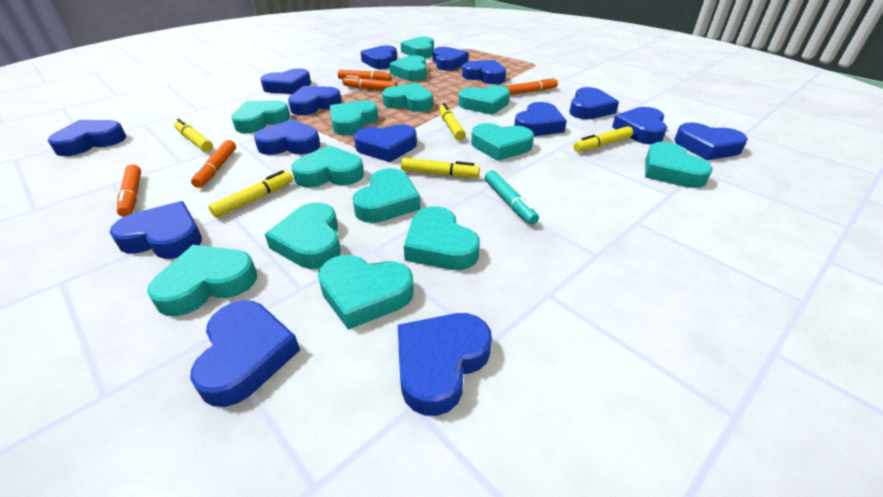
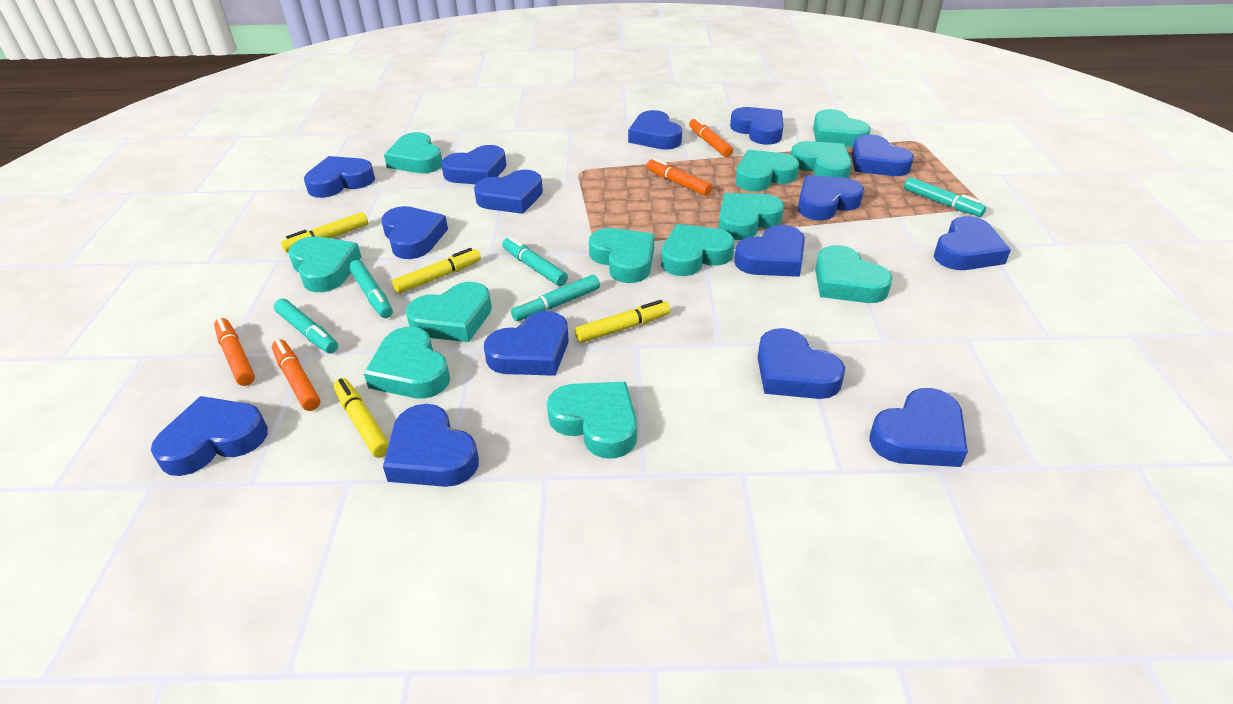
orange marker: [117,165,141,217] [191,140,236,188] [338,70,391,81] [343,75,397,90] [505,77,558,95] = 5 -> [214,318,255,386] [272,339,320,411] [647,158,712,196] [689,117,733,157] = 4
turquoise heart: [147,245,257,316] [231,100,290,133] [265,203,341,269] [291,145,364,187] [318,255,414,330] [329,100,378,135] [352,168,421,223] [382,83,433,112] [389,55,427,81] [401,37,434,58] [404,206,480,270] [459,85,510,115] [471,123,534,161] [645,142,713,188] = 14 -> [288,236,361,292] [364,327,450,398] [384,132,442,173] [406,282,492,342] [547,382,637,459] [589,228,655,283] [661,224,734,276] [718,193,784,240] [736,150,799,191] [791,141,852,178] [813,109,871,147] [815,245,893,303] = 12
turquoise marker: [485,170,539,225] = 1 -> [274,299,338,353] [349,260,393,318] [502,236,568,286] [511,275,600,321] [904,177,986,217] = 5
yellow marker: [174,119,213,152] [209,170,293,218] [401,158,480,178] [439,103,466,140] [574,126,633,152] = 5 -> [281,212,368,252] [333,378,389,458] [392,248,481,294] [575,300,670,343] = 4

